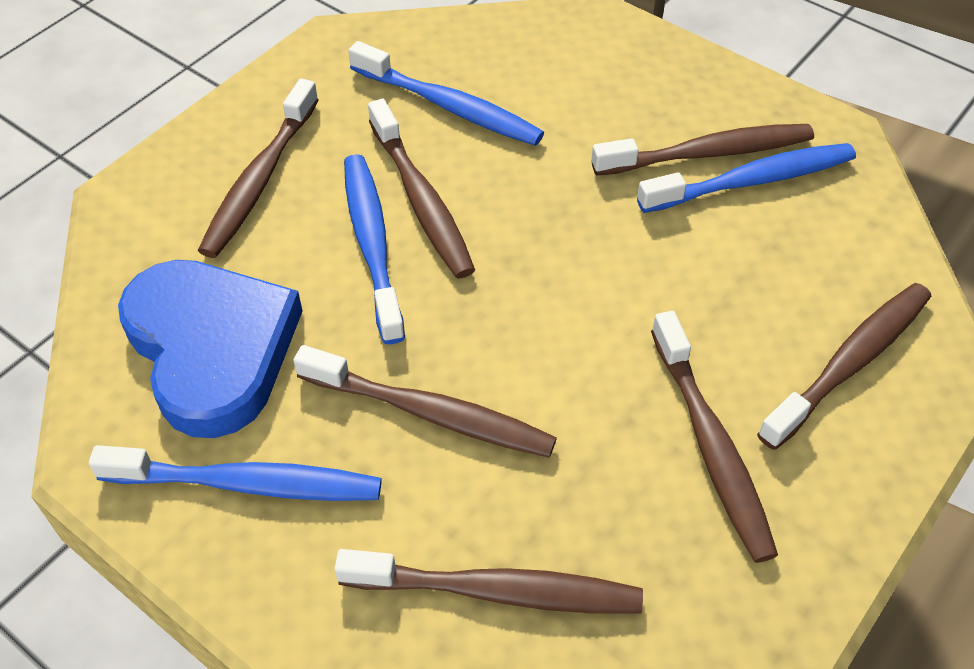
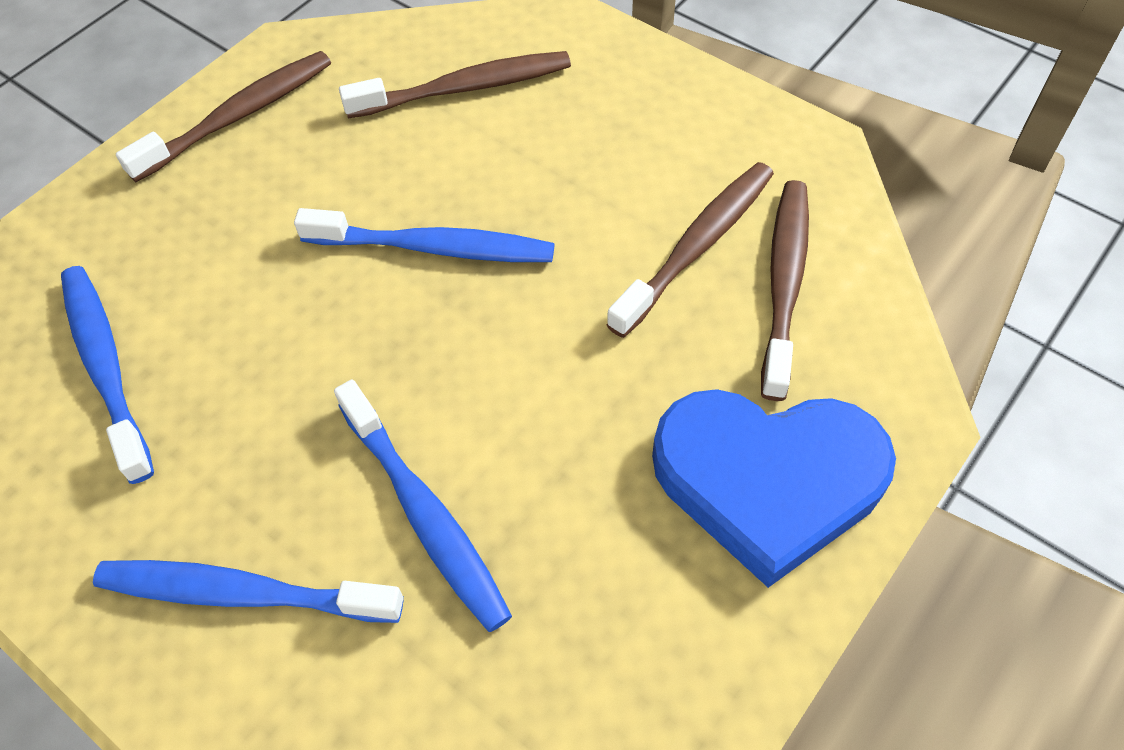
brown toothbrush: [198,78,319,258] [293,345,557,458] [334,549,643,614] [368,99,475,279] [591,124,814,176] [651,311,778,563] [757,283,931,450] = 7 -> [116,51,331,182] [339,51,571,119] [606,162,774,338] [761,180,809,401] = 4

